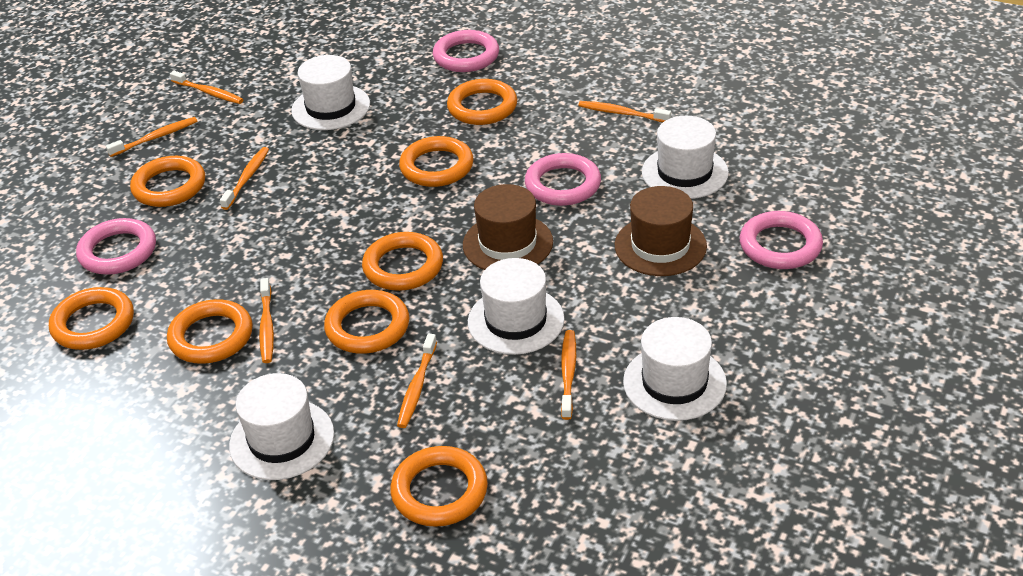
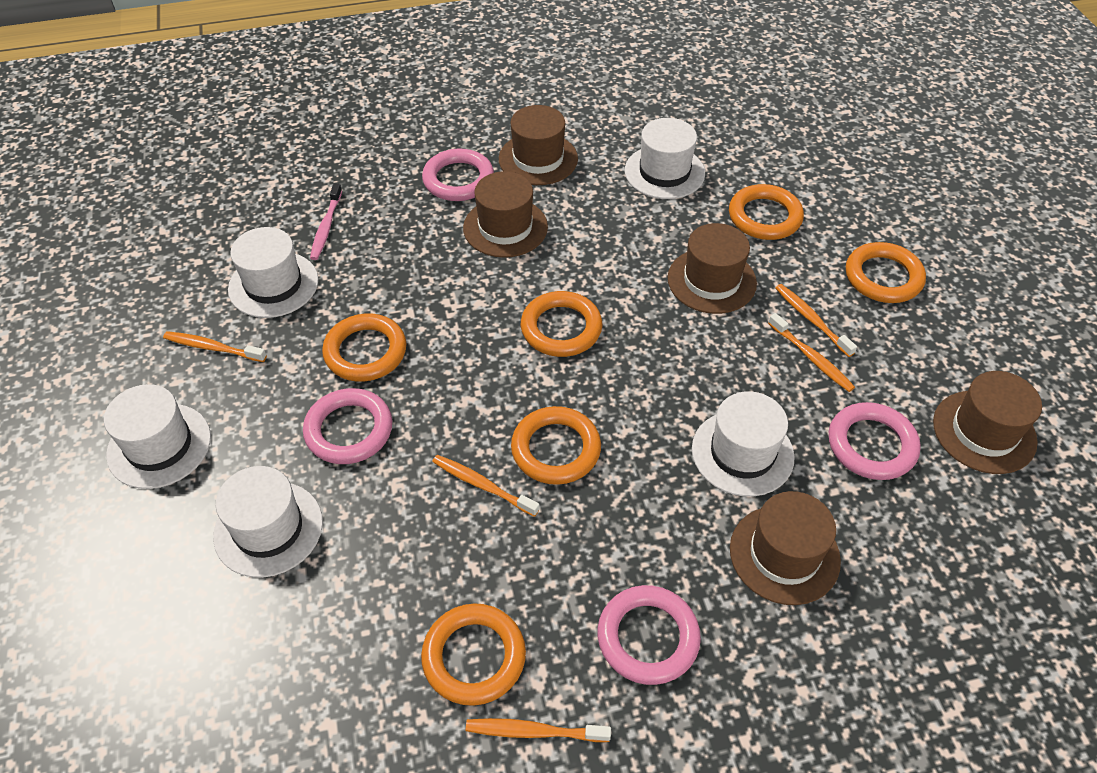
brown hat: [463,184,553,270] [615,186,707,276] = 2 -> [463,171,548,258] [499,105,578,185] [668,223,757,314] [730,491,841,605] [933,371,1042,474] = 5
orange ring: [49,287,134,350] [130,156,205,207] [167,299,253,364] [324,290,409,354] [362,232,443,291] [390,446,488,527] [399,136,474,187] [447,79,517,125] = 8 -> [322,314,407,382] [421,604,526,706] [511,406,601,485] [521,291,602,357] [729,184,804,240] [846,242,926,303] = 6
orange toothbrush: [106,117,197,157] [170,71,244,104] [220,147,269,210] [259,278,274,363] [397,334,437,428] [561,330,576,420] [578,101,671,122] = 7 -> [163,331,267,362] [432,455,540,517] [466,718,611,742] [768,313,855,392] [775,284,857,357] = 5
pink toothbrush: none = 0 -> [310,183,342,260] = 1

